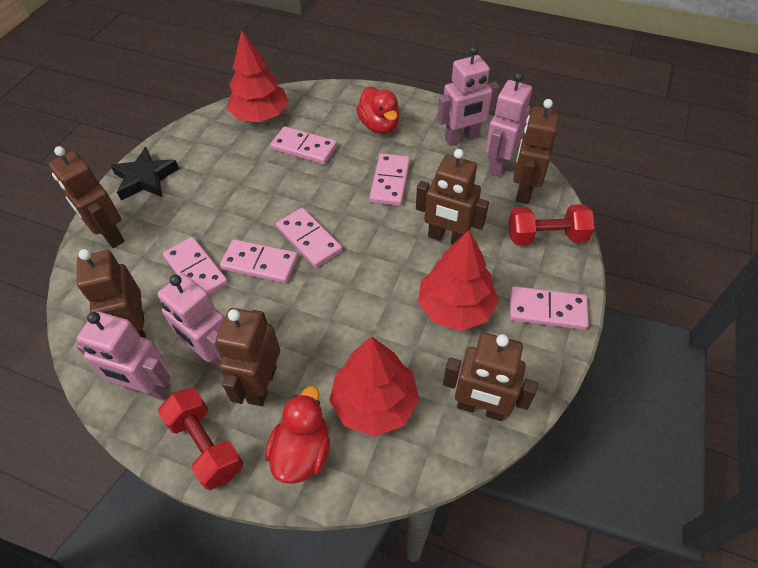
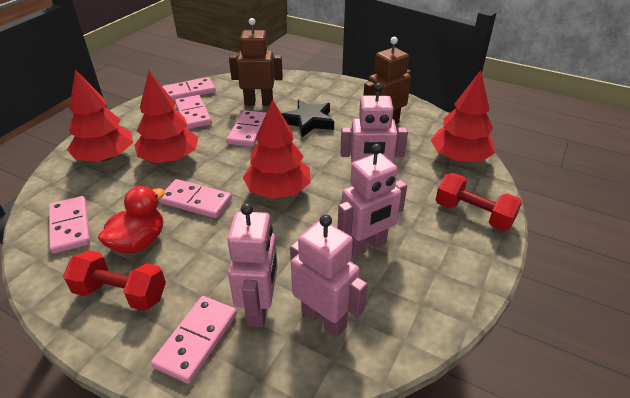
brown robot: [48,146,125,248] [77,249,146,338] [216,308,280,406] [416,149,489,245] [443,332,538,421] [513,99,560,204] = 6 -> [229,18,283,106] [364,37,411,124] = 2
red duck: [265,386,330,484] [356,86,400,134] = 2 -> [98,186,165,254] = 1
red tree: [227,30,289,122] [329,336,419,437] [418,230,499,331] = 3 -> [67,69,133,162] [134,71,199,163] [243,99,311,199] [431,70,495,162] = 4

